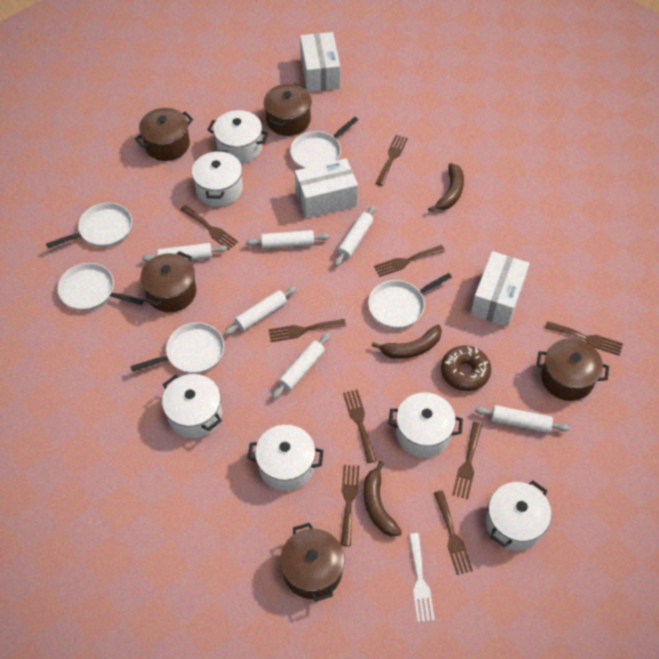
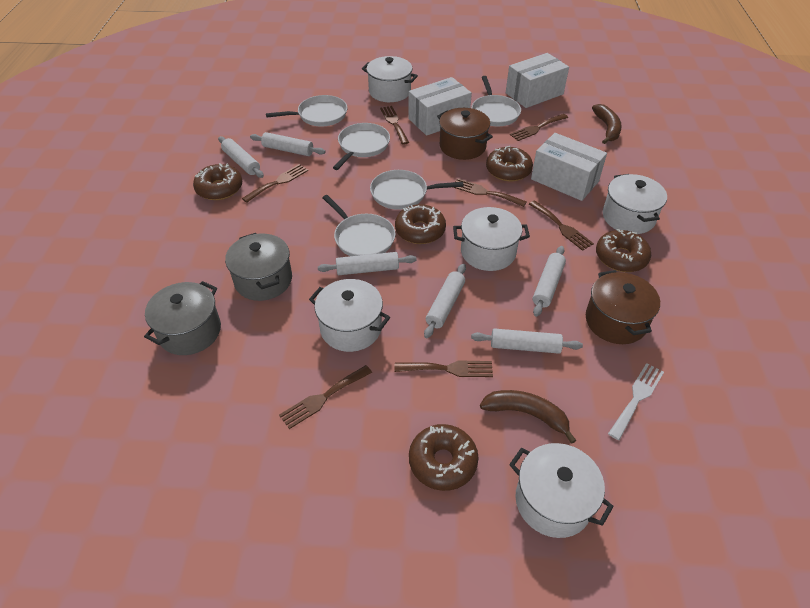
brown banana: [364,461,402,537] [372,325,442,359] [428,163,464,212] = 3 -> [480,390,577,444] [592,104,622,144] = 2
brown donut: [441,346,491,391] = 1 -> [193,163,242,200] [395,204,446,244] [409,424,478,491] [486,146,533,181] [596,229,651,272] = 5
brown fork: [180,205,238,250] [268,319,346,342] [341,465,359,546] [343,389,377,463] [374,245,445,277] [376,135,408,186] [434,490,473,575] [452,422,482,499] [545,321,623,356] = 9 -> [242,164,308,203] [279,365,372,429] [380,106,409,145] [395,361,493,377] [453,178,527,207] [510,114,568,141] [529,200,594,251] = 7
brown pot: [135,108,193,161] [140,251,196,312] [264,83,312,136] [280,523,345,602] [537,338,609,401] = 5 -> [437,108,493,160] [586,270,660,344] = 2
grey pot: none = 0 -> [144,281,221,355] [225,233,292,301] = 2
white pot: [162,374,222,438] [192,150,243,206] [207,110,269,163] [247,425,324,491] [388,392,463,457] [486,481,551,551] = 6 -> [309,279,390,352] [362,56,418,102] [453,207,530,271] [509,443,614,538] [603,174,667,234] = 5

